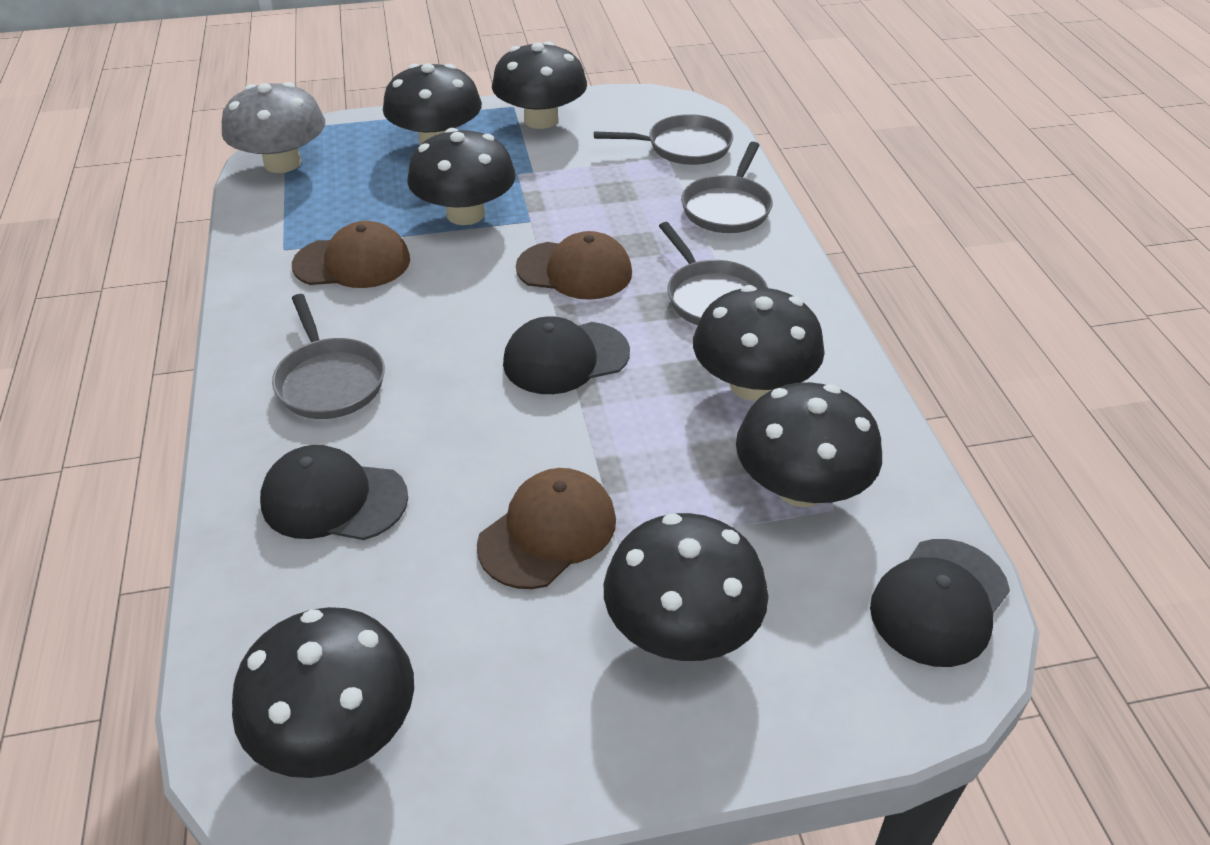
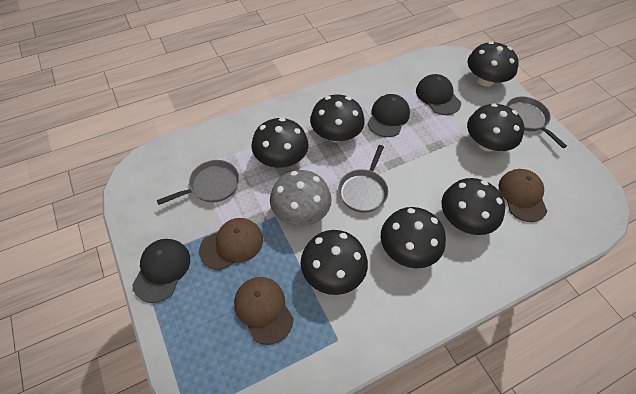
grey pan: [272,294,385,419] [594,114,733,165] [659,222,768,325] [681,142,773,233] = 4 -> [157,160,239,205] [338,145,388,213] [506,97,567,148] = 3

